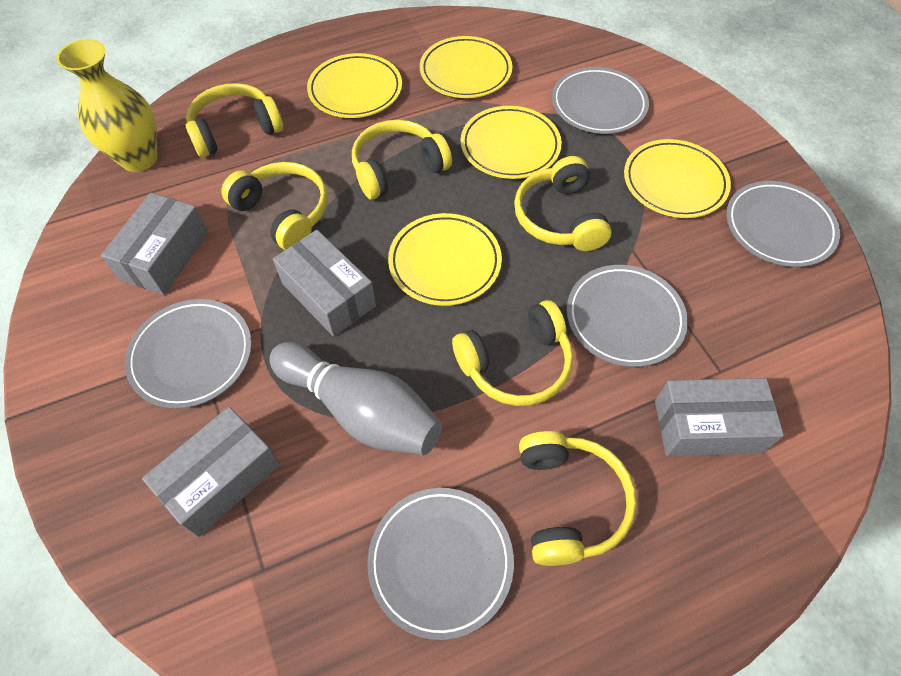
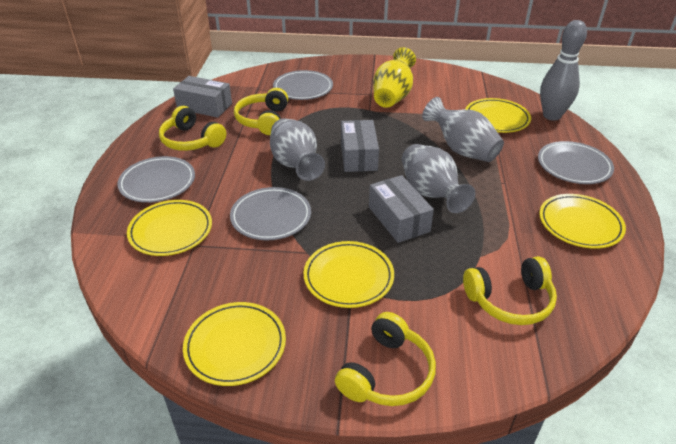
grey box: [101,193,208,295] [142,407,280,537] [273,230,376,337] [655,378,784,456] = 4 -> [173,76,232,118] [341,120,379,172] [369,175,434,243] = 3
grey plate: [125,299,252,409] [367,488,514,640] [552,67,649,134] [567,265,688,367] [726,181,840,267] = 5 -> [117,156,195,203] [230,187,311,240] [273,70,333,100] [538,141,614,184] = 4
grey vase: none = 0 -> [270,118,325,181] [402,144,476,213] [422,97,504,162] = 3
yellow headphones: [186,83,283,158] [221,162,328,250] [352,120,452,200] [452,300,573,406] [514,156,612,251] [519,431,637,566] = 6 -> [159,106,226,151] [234,88,288,135] [335,312,436,406] [463,256,557,325] = 4

